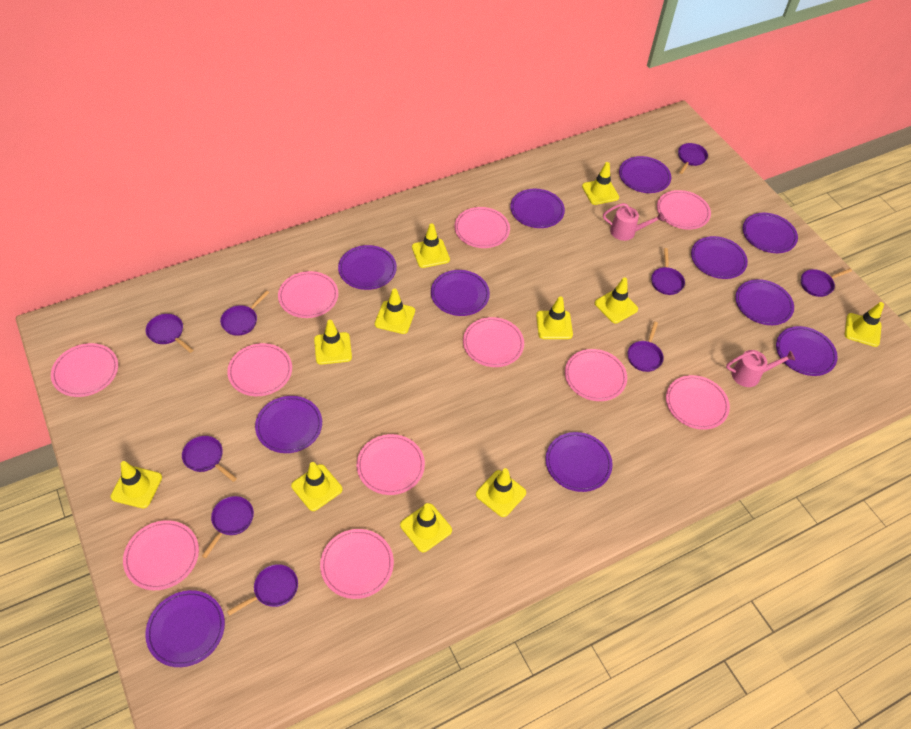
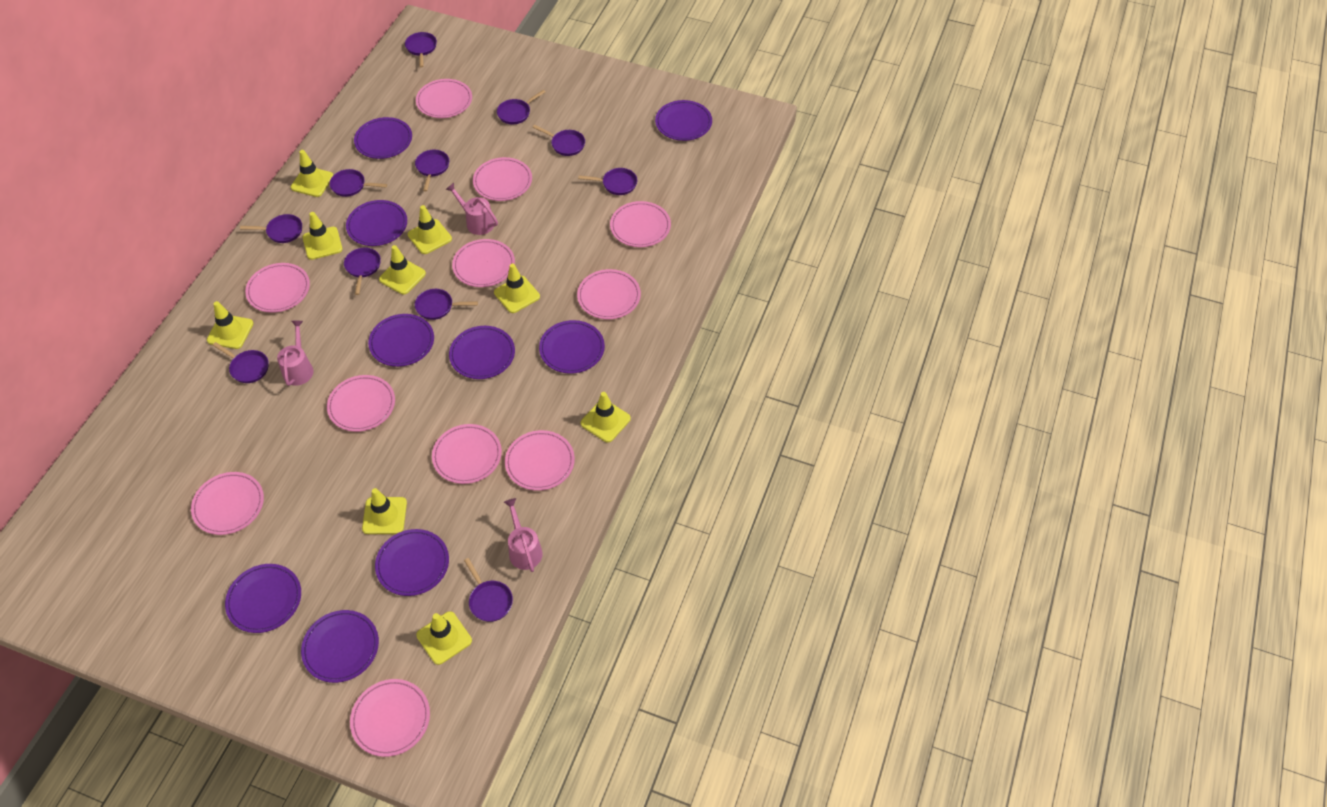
pink watering can: [603,203,664,241] [726,350,795,387] = 2 -> [277,321,313,386] [446,183,498,235] [504,498,543,572] = 3
purple pan: [146,314,193,353] [182,436,237,482] [202,496,254,558] [220,290,269,336] [227,564,298,616] [628,322,664,372] [651,248,685,295] [678,143,708,174] [801,268,852,297] = 9 -> [213,342,269,383] [240,214,302,243] [329,169,387,197] [344,248,381,295] [405,32,437,67] [415,150,449,191] [415,289,478,320] [464,558,513,622] [497,90,546,124] [533,125,585,156] [578,168,637,195] = 11
purple plate: [145,590,225,667] [255,396,322,453] [338,245,397,290] [431,270,490,316] [510,189,565,228] [545,432,613,492] [619,156,671,193] [691,236,748,279] [735,279,794,325] [743,213,798,253] [776,326,838,376] = 11 -> [225,564,301,633] [301,610,379,683] [346,200,407,246] [354,117,412,159] [368,314,434,367] [375,529,449,596] [449,326,515,379] [539,320,605,374] [655,100,712,141] = 9
yellow traffic cone: [111,461,162,508] [291,462,342,511] [314,320,352,365] [375,288,415,334] [400,503,452,552] [412,223,450,268] [476,468,526,517] [536,296,573,339] [582,162,619,205] [595,277,638,324] [845,302,884,347] = 11 -> [207,301,253,349] [291,150,333,197] [303,212,343,260] [362,488,407,534] [379,245,426,295] [408,205,452,254] [416,611,472,665] [494,264,540,313] [581,392,631,442] = 9

